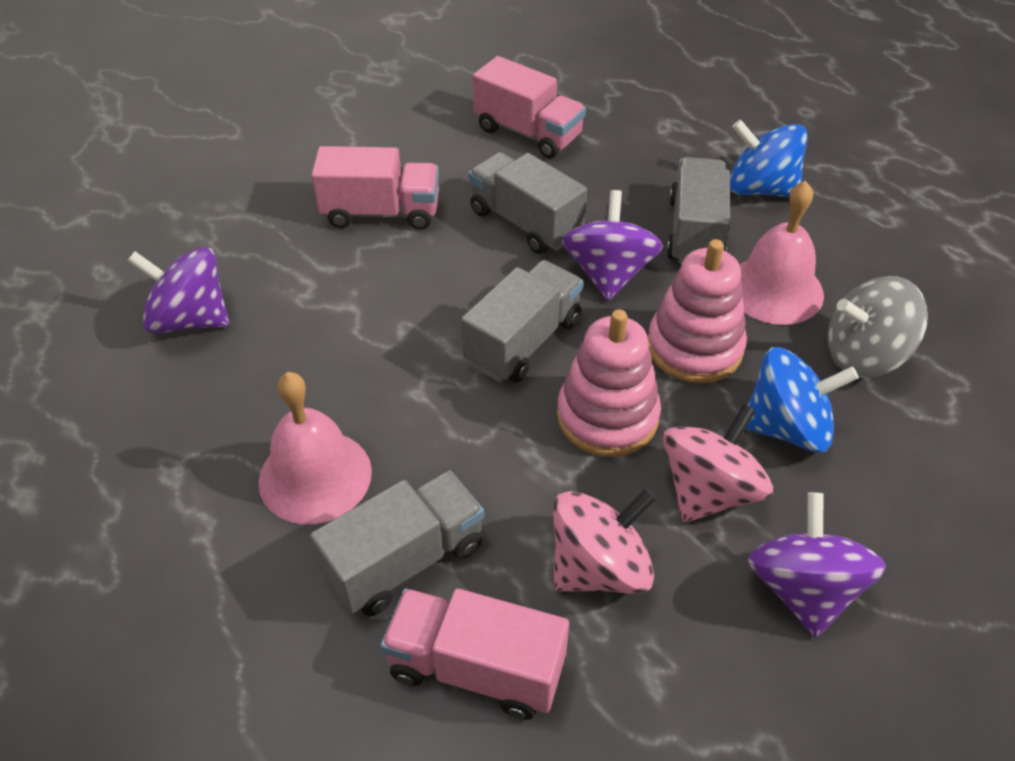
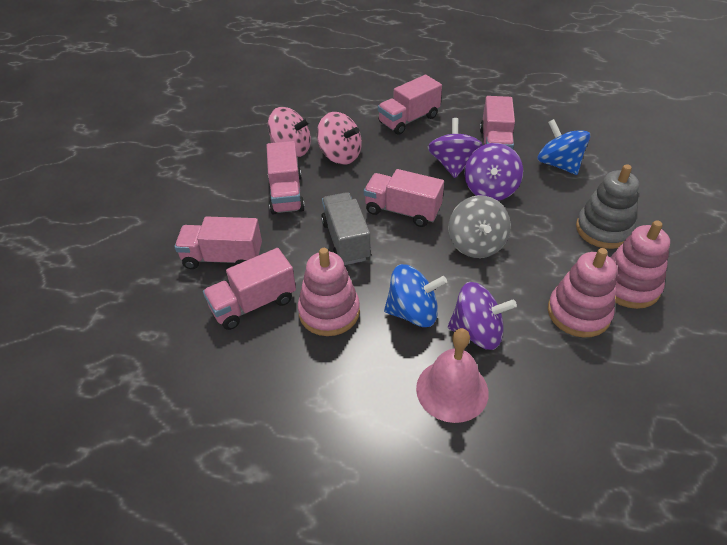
grey stacking toy: none = 0 -> [576,164,639,249] = 1
grey truck: [310,470,484,616] [461,260,583,383] [468,152,587,254] [667,157,730,264] = 4 -> [321,192,371,265] = 1
pink bell: [258,372,372,524] [739,181,824,325] = 2 -> [416,328,489,423] = 1
pink stacking toy: [557,309,661,457] [648,239,747,383] = 2 -> [298,248,360,336] [548,248,617,337] [610,220,670,309] = 3
pink truck: [311,146,439,230] [380,588,569,720] [472,56,586,159] = 3 -> [174,216,262,269] [203,248,296,330] [267,141,305,214] [364,169,444,227] [378,75,442,135] [480,96,515,150] = 6

